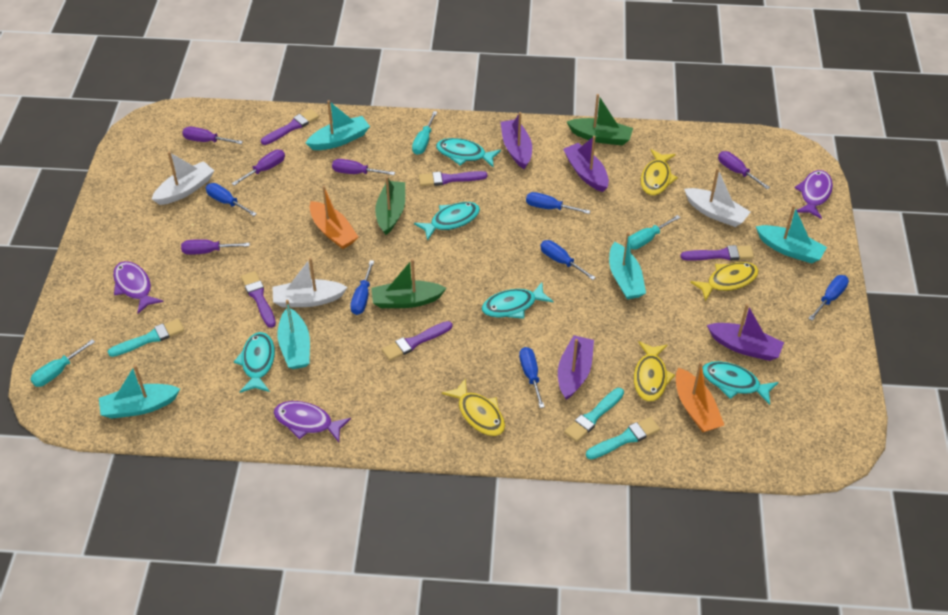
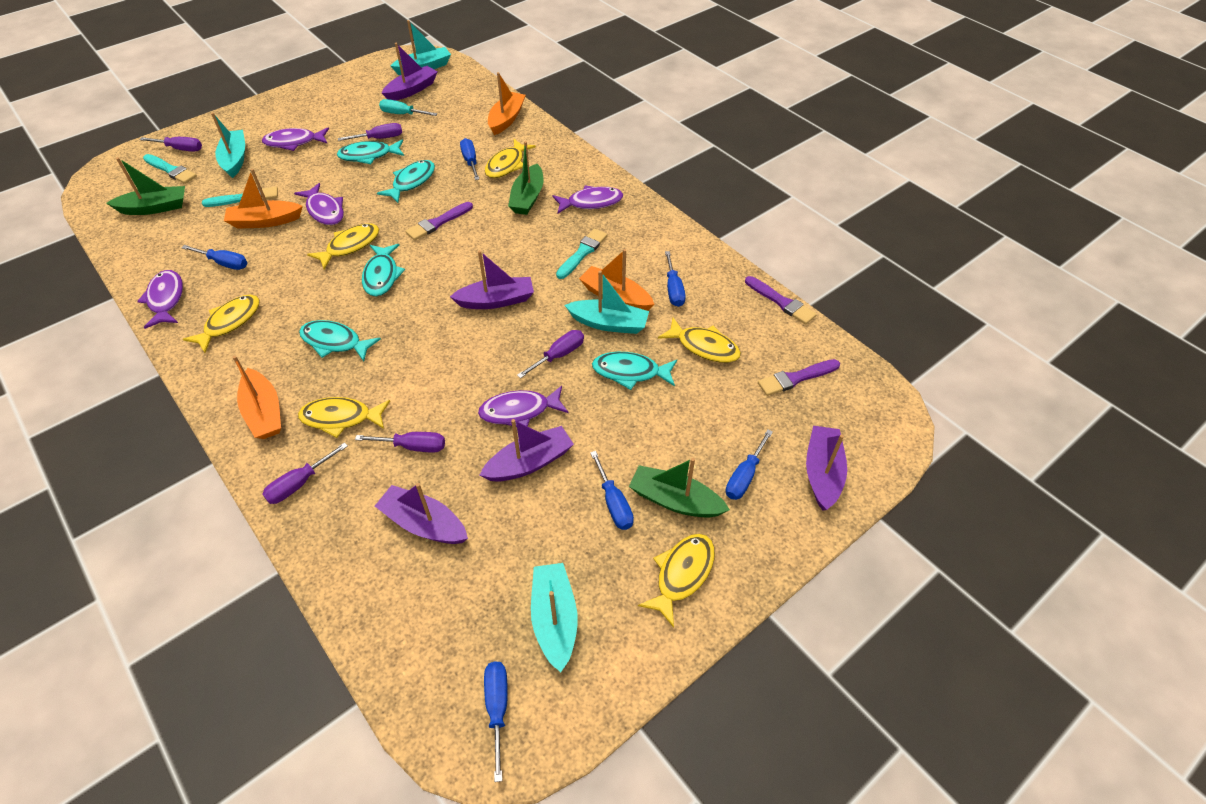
orange boat: [310,186,358,249] [676,362,724,432] = 2 -> [224,169,303,229] [232,356,281,439] [488,72,526,135] [579,249,654,311] = 4
purple boat: [500,112,532,170] [558,335,594,400] [563,136,609,192] [707,304,784,361] = 4 -> [375,483,468,544] [382,43,437,101] [450,250,534,309] [479,419,574,482] [806,426,847,511] = 5
purple brush: [241,271,276,328] [261,109,319,145] [382,321,452,361] [419,171,487,186] [680,245,754,260] = 5 -> [405,202,473,240] [745,276,817,325] [758,359,840,396] = 3
purple fish: [113,261,164,314] [274,401,351,442] [794,170,833,219] = 3 -> [137,270,183,329] [262,127,329,151] [294,183,344,225] [478,386,569,427] [552,185,623,214] = 5
turquoise boat: [99,365,180,419] [277,300,310,369] [306,100,370,150] [609,232,646,300] [756,205,827,263] = 5 -> [211,112,245,178] [390,20,451,75] [531,563,578,672] [565,271,649,334] = 4
turquoise screwdriver: [30,339,95,387] [412,111,437,155] [630,215,680,250] = 3 -> [379,99,437,116] = 1
white boat: [152,151,214,205] [272,258,347,307] [684,168,750,227] = 3 -> none = 0
yellow fish: [442,378,505,436] [634,341,675,402] [641,149,678,195] [690,262,759,301] = 4 -> [183,295,259,353] [298,397,390,438] [307,223,379,269] [485,139,536,178] [638,534,715,628] [658,318,741,363] = 6

